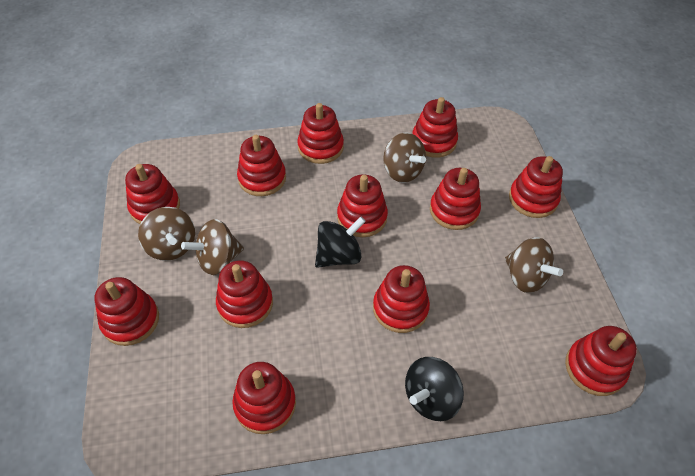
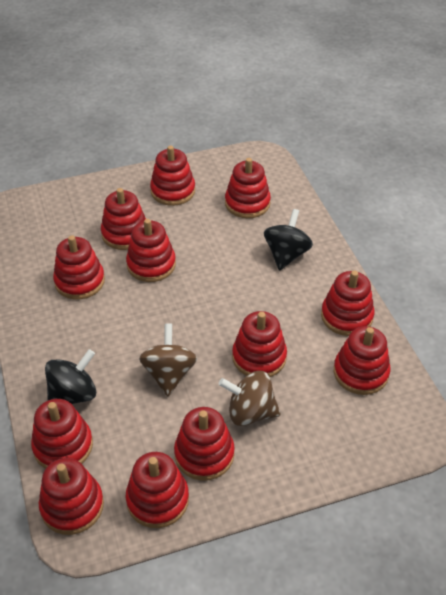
brown spinning top: [138,207,195,261] [181,219,244,275] [383,132,426,183] [505,237,563,293] = 4 -> [139,324,197,396] [219,371,281,426] = 2

